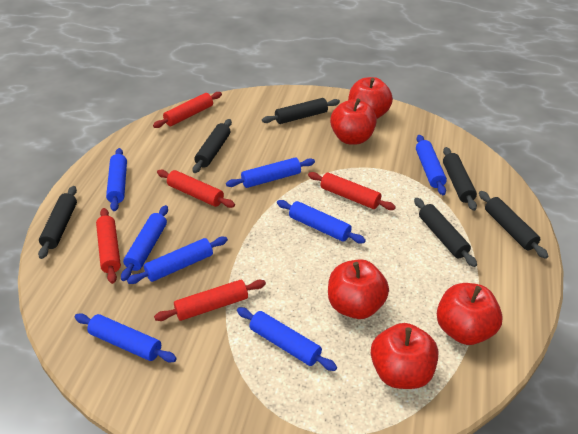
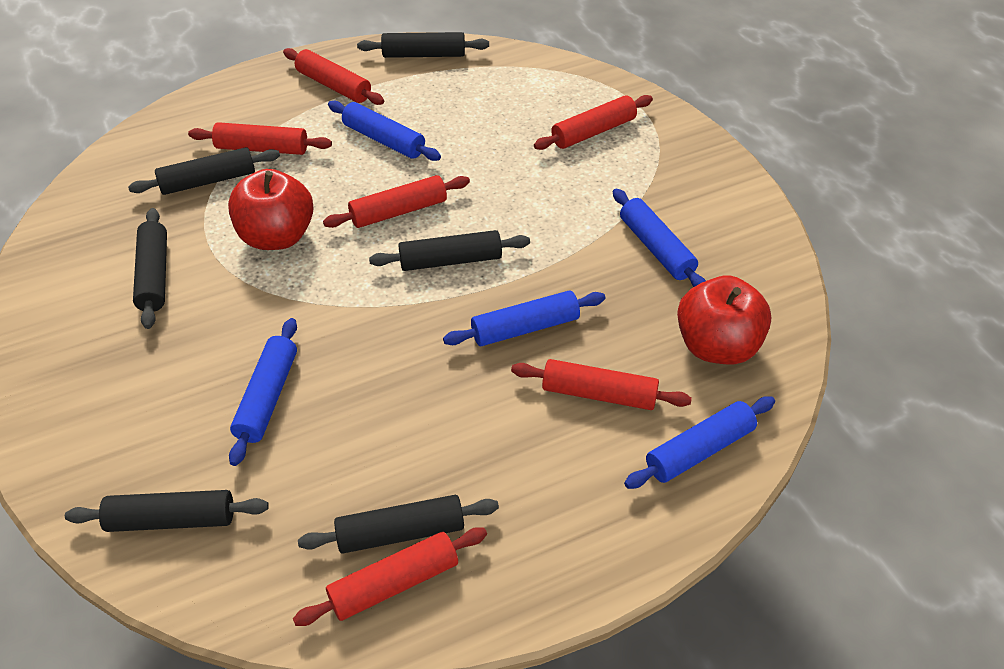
blue rolling pin: [75,313,177,363] [106,148,127,211] [121,205,168,281] [127,237,228,284] [226,157,315,188] [237,307,337,371] [277,200,366,243] [416,135,447,195] = 8 -> [229,318,297,466] [328,101,441,161] [443,290,605,346] [613,188,706,287] [624,396,775,489] = 5
red apple: [328,259,389,319] [330,98,377,145] [348,77,393,119] [371,323,438,389] [437,283,503,345] = 5 -> [228,169,314,250] [677,275,771,365] = 2
red rolling pin: [96,208,121,284] [153,92,222,128] [154,280,266,321] [157,170,235,208] [308,172,396,210] = 5 -> [188,122,332,155] [283,48,384,105] [293,527,487,626] [323,175,470,228] [511,359,692,410] [534,95,653,150] = 6

